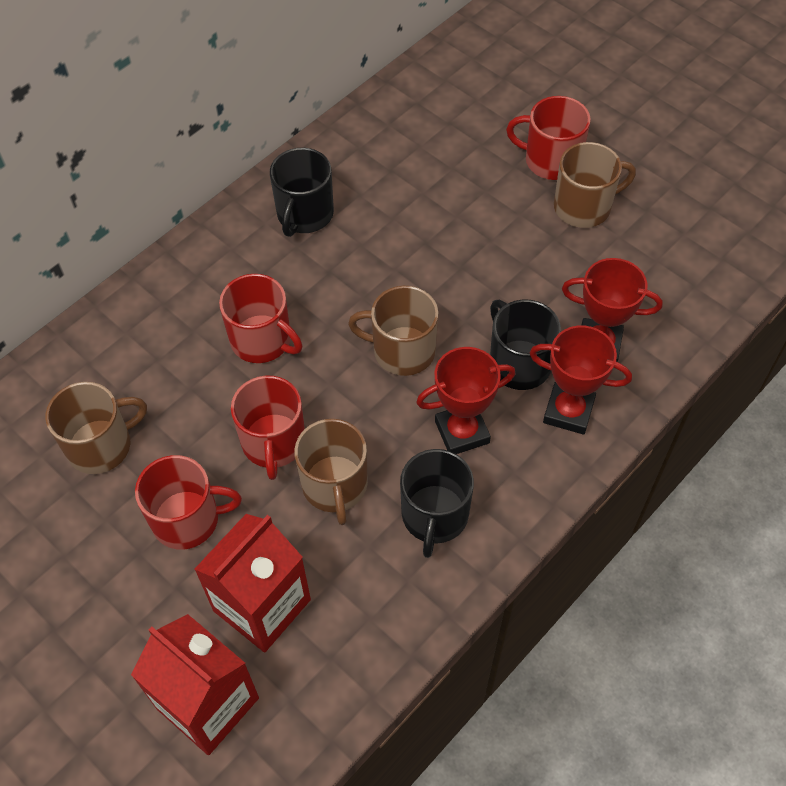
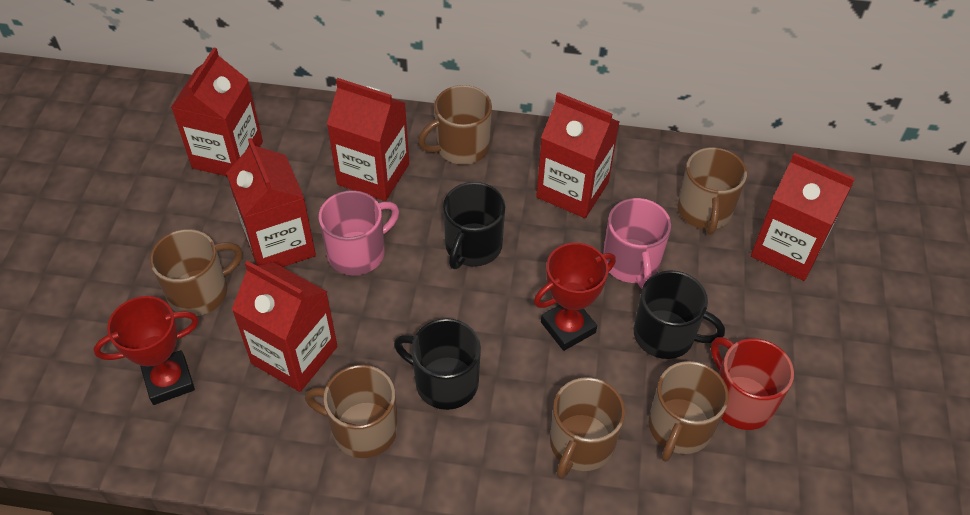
brown mug: [46,382,147,474] [294,419,368,525] [348,286,439,376] [554,142,636,228] = 4 -> [150,229,242,316] [305,365,398,458] [418,85,492,165] [550,377,625,479] [649,361,729,462] [677,147,747,235] = 6
pink mug: none = 0 -> [319,190,399,275] [603,198,671,289] = 2
red carton: [131,614,259,755] [194,514,311,652] = 2 -> [171,48,263,176] [226,138,316,267] [231,261,337,392] [327,78,409,201] [536,92,619,218] [751,153,855,281] = 6
red mug: [135,455,242,550] [219,274,302,363] [231,376,305,480] [506,96,591,180] = 4 -> [711,337,794,430] = 1
red trophy: [416,347,516,454] [529,325,632,435] [562,258,663,362] = 3 -> [93,296,199,405] [534,243,616,351] = 2

